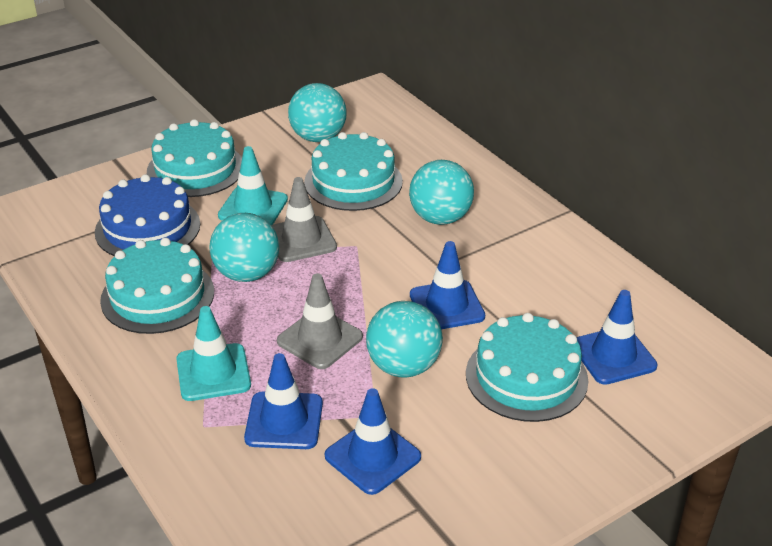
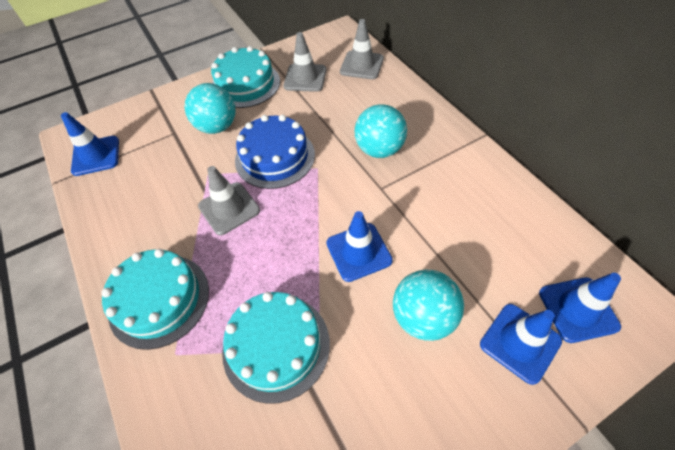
grey traffic cone: [271,177,337,262] [277,273,363,369] = 2 -> [198,166,260,235] [283,32,326,92] [340,19,384,79] = 3
turquoise ball: [209,213,279,282] [288,83,346,142] [366,301,443,378] [409,160,474,225] = 4 -> [185,83,236,134] [355,104,407,158] [393,270,464,341] = 3
turquoise cake: [100,238,214,334] [147,119,242,197] [304,132,403,211] [466,313,588,422] = 4 -> [101,249,209,350] [211,46,280,108] [222,292,330,404] = 3
turquoise traffic cone: [176,306,251,401] [218,146,288,225] = 2 -> none = 0

